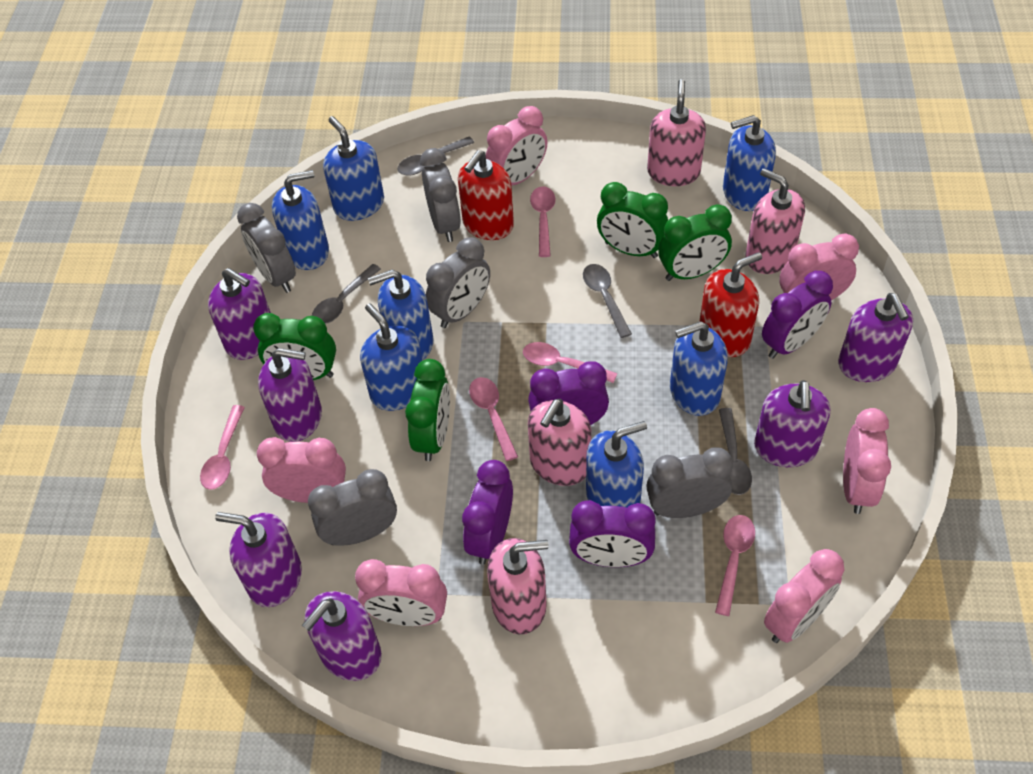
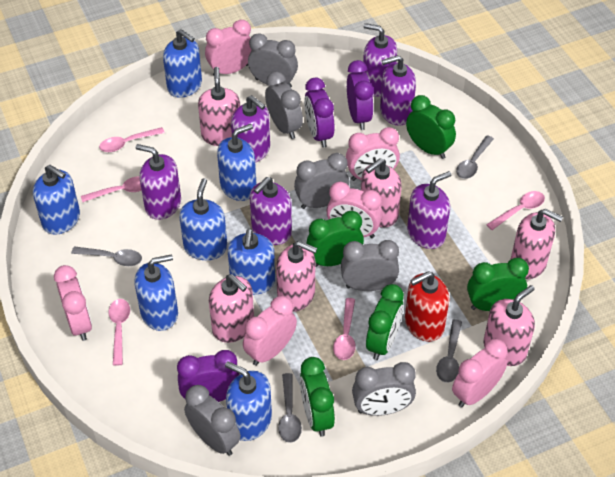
green clock: [253,313,336,380] [405,359,450,461] [597,182,668,258] [658,204,732,281] = 4 -> [300,357,335,437] [307,211,364,267] [366,284,404,360] [406,95,456,159] [467,258,529,311] = 5
grey clock: [237,203,296,293] [308,469,397,546] [420,148,461,242] [426,237,490,328] [646,448,733,518] = 5 -> [184,385,241,456] [248,33,298,87] [265,71,303,139] [294,153,349,209] [341,240,399,291] [352,362,416,416] = 6
pink soap dispenser: [487,538,548,634] [528,399,591,486] [647,79,706,186] [746,168,805,274] = 4 -> [198,67,240,146] [209,274,254,343] [276,241,317,312] [361,158,402,227] [484,285,535,366] [511,209,563,279] = 6
purple clock: [462,460,513,564] [528,361,609,425] [569,500,656,567] [762,271,833,359] = 4 -> [177,350,240,402] [304,78,335,147] [347,60,374,130] = 3
red soap dispenser: [458,150,514,240] [699,252,762,357] = 2 -> [405,271,450,342] = 1

